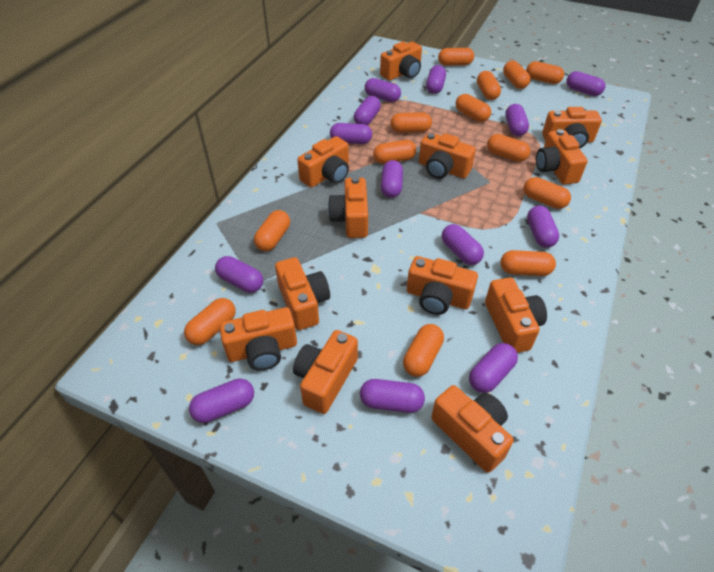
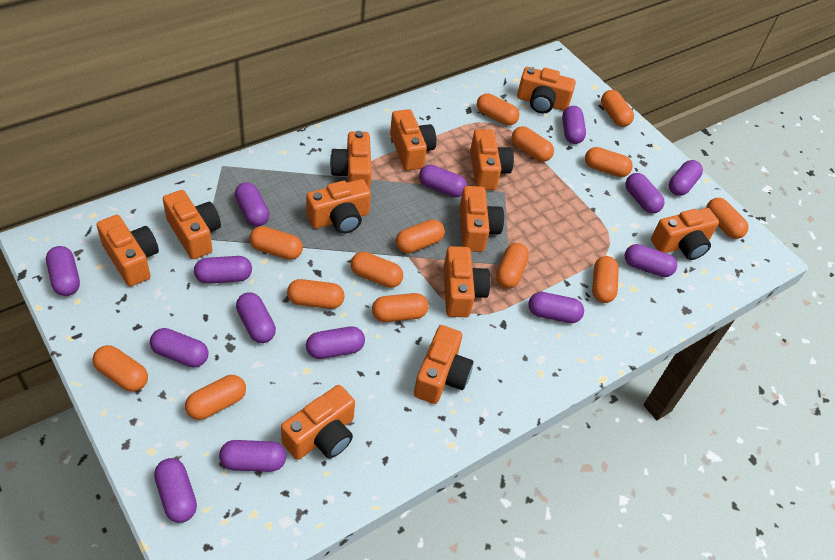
orange capsule: [184,298,236,345] [254,210,290,251] [373,140,416,164] [390,112,432,133] [403,324,444,377] [438,48,474,66] [456,94,491,122] [477,71,501,100] [487,134,530,162] [501,250,556,276] [503,61,531,89] [524,177,571,209] [526,61,564,84] = 13 -> [93,345,148,392] [185,375,246,420] [249,226,303,260] [287,279,344,309] [351,252,403,288] [372,293,429,322] [396,219,445,253] [477,93,519,126] [496,243,529,288] [512,126,554,162] [585,147,633,177] [592,256,619,303] [601,90,634,127] [706,198,748,239] = 14
purple capsule: [189,378,254,423] [215,256,263,293] [330,123,372,144] [354,96,381,125] [360,379,425,413] [365,78,401,102] [381,160,403,198] [426,65,446,94] [442,224,484,265] [469,343,518,393] [505,104,529,136] [527,206,559,248] [567,71,605,96] = 13 -> [46,246,80,296] [150,328,208,368] [154,458,197,523] [194,256,252,284] [219,440,286,472] [235,182,270,226] [236,293,276,343] [306,327,365,359] [419,165,467,197] [528,292,584,323] [562,106,586,144] [624,244,677,277] [625,173,665,214] [669,160,703,196] = 14

